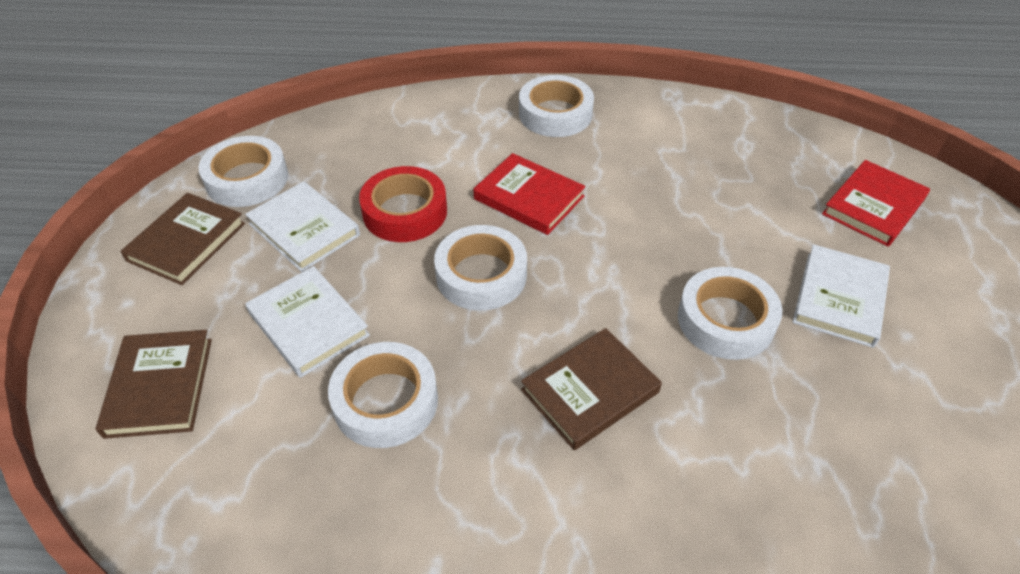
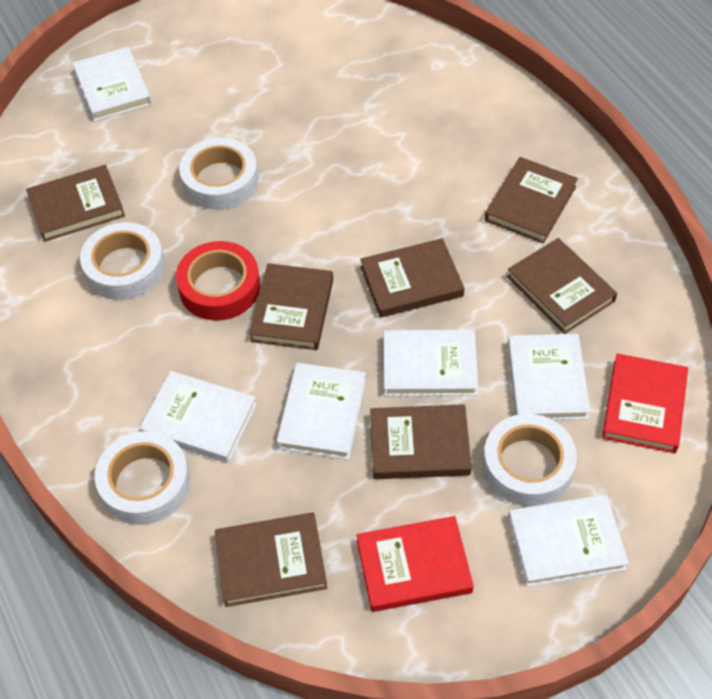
brown book: [96,330,212,439] [120,193,245,285] [521,328,662,450] = 3 -> [26,165,125,242] [215,513,327,607] [249,263,333,350] [360,238,464,318] [370,404,472,479] [485,157,578,244] [507,238,617,334] = 7
white book: [245,181,360,272] [245,266,370,378] [793,244,890,348] = 3 -> [72,47,152,121] [140,371,257,463] [276,363,366,460] [384,330,478,396] [507,334,591,421] [508,494,629,587] = 6
white tape: [198,136,288,207] [328,342,438,448] [434,225,527,311] [519,75,594,137] [678,267,782,360] = 5 -> [80,222,165,300] [95,431,190,525] [179,138,258,210] [483,414,577,506] = 4

